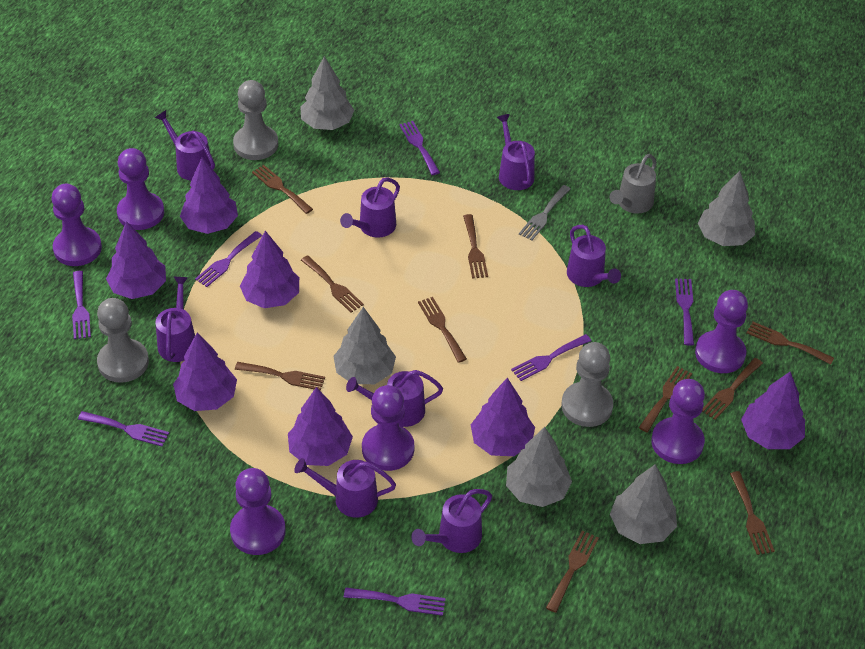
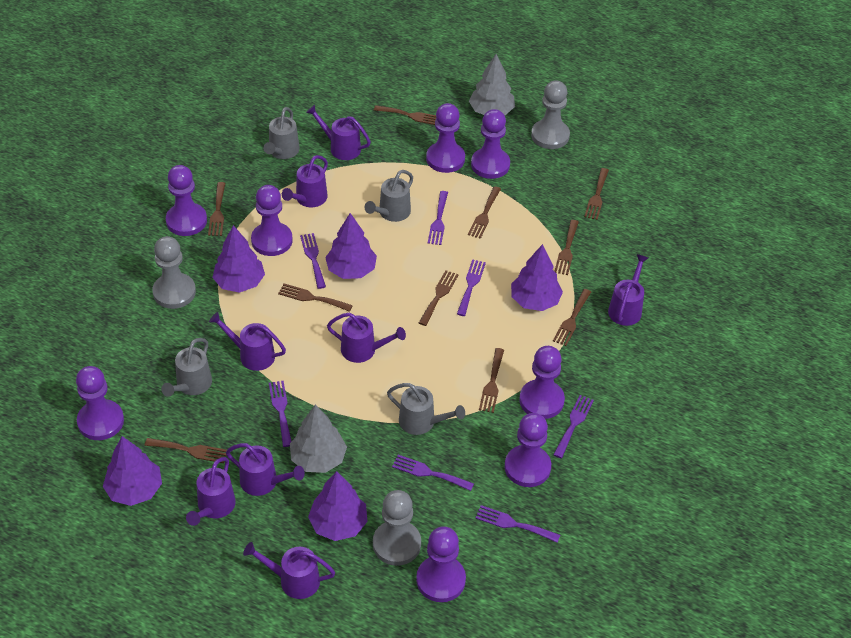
grey fork: [519,185,571,240] = 1 -> none = 0
grey tree: [300,56,354,130] [333,307,396,384] [506,427,572,507] [610,464,677,544] [698,171,755,246] = 5 -> [290,404,347,473] [469,54,515,115] = 2
grey watering can: [610,154,657,214] = 1 -> [161,338,212,397] [264,107,300,159] [365,170,413,222] [387,383,465,435] = 4
purple pawn: [51,184,102,266] [117,148,164,230] [230,468,286,555] [362,385,414,471] [651,379,705,464] [695,290,748,373] = 6 -> [76,366,124,440] [166,165,207,236] [251,185,293,256] [416,526,466,602] [426,103,465,173] [471,109,510,179] [505,413,551,487] [519,346,565,419] = 8
purple tree: [106,221,166,299] [173,333,237,411] [180,157,238,234] [240,231,299,308] [288,387,353,466] [471,378,535,456] [741,372,805,449] = 7 -> [103,436,162,506] [212,225,265,293] [308,471,368,541] [325,213,377,279] [511,244,563,311] = 5

